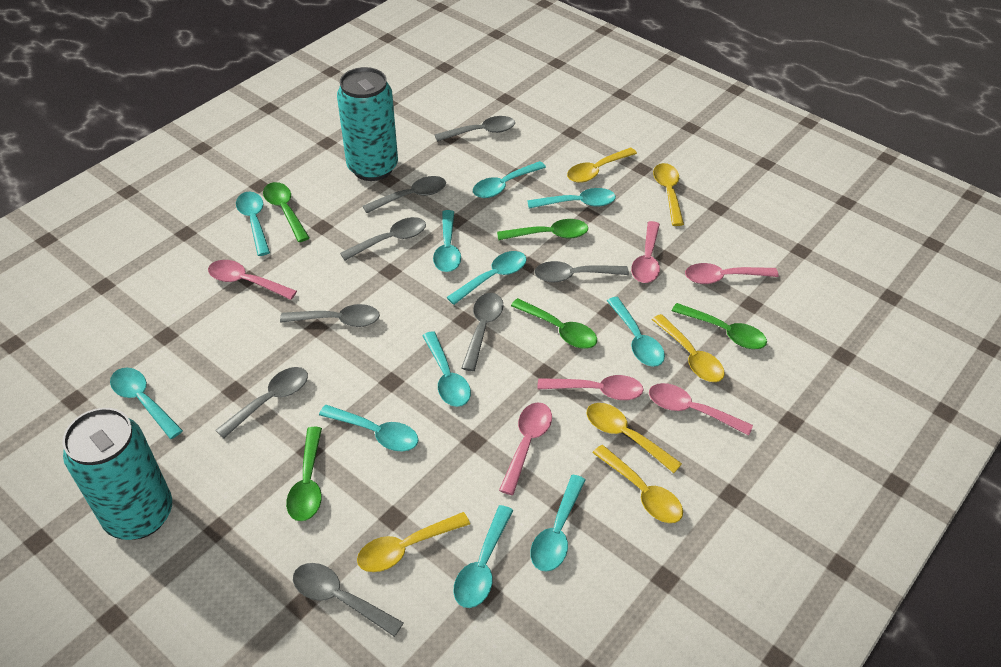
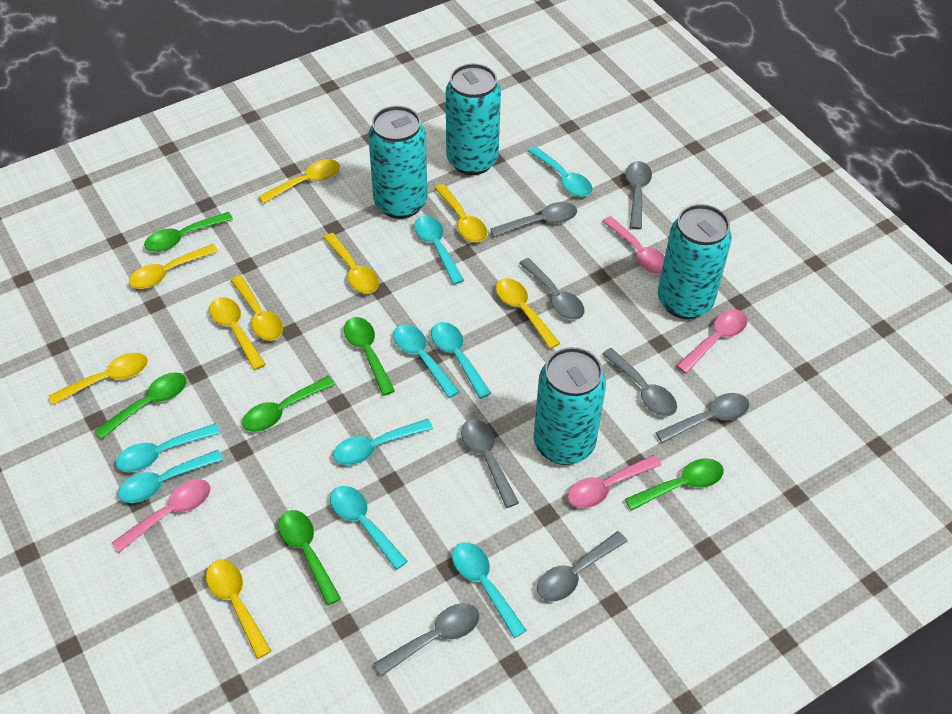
green spoon: [263,182,309,242] [286,427,322,521] [497,219,588,240] [511,298,597,349] [672,303,767,349] = 5 -> [95,372,187,439] [144,212,233,252] [242,376,335,432] [278,510,341,605] [344,317,395,396] [625,458,724,511] = 6
pink spoon: [208,260,297,300] [499,402,552,495] [537,375,644,400] [631,221,660,283] [649,383,753,436] [685,263,779,284] = 6 -> [112,479,210,553] [568,455,661,508] [602,216,665,274] [677,309,747,374] = 4
turquoise can: [62,408,172,540] [337,67,398,181] = 2 -> [368,106,427,219] [446,64,501,175] [534,347,606,465] [658,204,732,319] = 4
turquoise spoon: [110,368,183,439] [236,192,270,256] [319,405,419,452] [422,331,471,407] [433,210,461,272] [446,251,526,305] [454,505,513,608] [473,161,546,198] [527,188,616,209] [530,475,586,572] [607,297,665,367] = 11 -> [116,423,220,472] [118,450,223,503] [330,486,408,570] [333,419,433,465] [393,324,460,398] [414,215,464,285] [431,322,491,399] [452,542,527,638] [528,146,593,197] = 9
yellow spoon: [357,512,470,572] [567,147,637,183] [587,403,682,473] [593,445,683,523] [652,314,725,382] [653,163,684,226] = 6 -> [49,353,148,405] [129,244,218,289] [206,560,271,659] [209,297,266,370] [231,275,283,341] [258,159,340,204] [323,233,379,294] [434,184,487,242] [496,278,560,349] = 9

